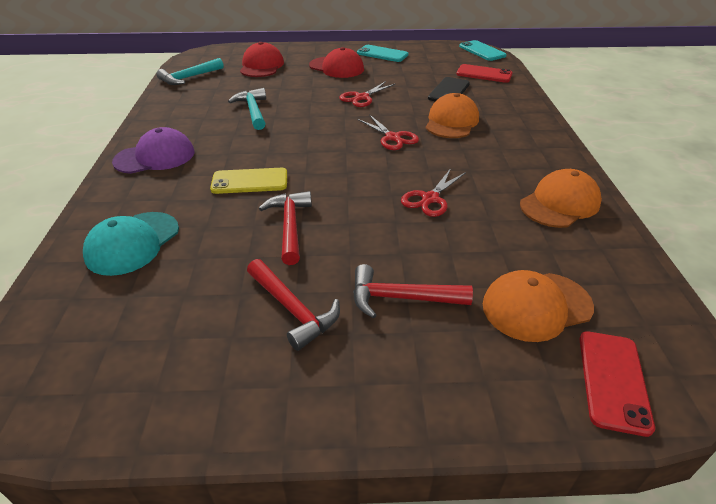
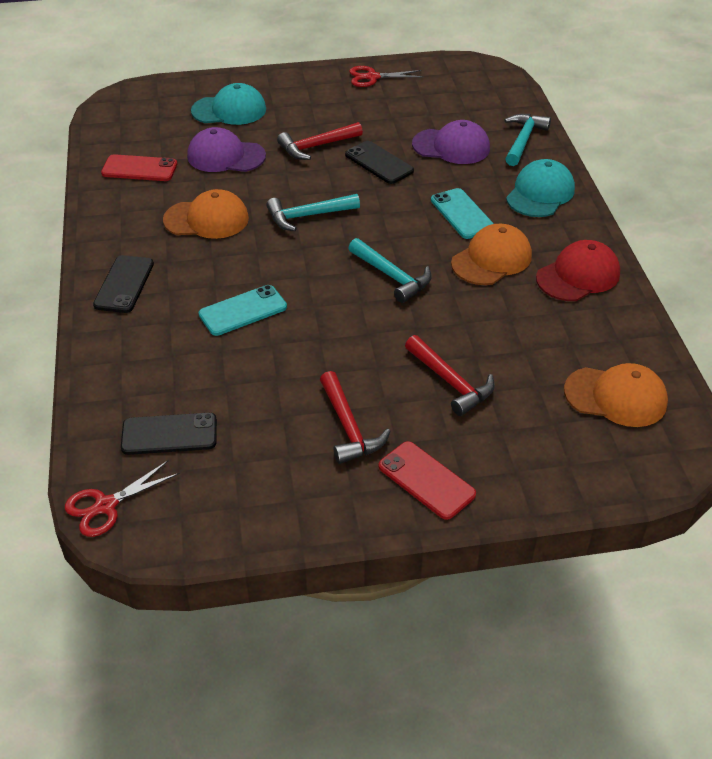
black phone: [428,77,470,101] = 1 -> [93,255,154,313] [121,413,217,455] [345,141,414,184] = 3
purple cap: [112,127,195,174] = 1 -> [187,127,266,172] [412,120,490,164] = 2
red cap: [240,42,284,77] [309,47,364,78] = 2 -> [536,240,620,301] = 1
red scissors: [339,81,395,107] [357,114,419,150] [401,168,466,217] = 3 -> [65,461,180,537] [350,66,424,87] = 2
turquoise cap: [83,212,179,276] = 1 -> [191,83,266,125] [506,159,575,217] = 2
turquoise hammer: [156,58,224,85] [228,88,266,130] = 2 -> [266,194,360,231] [348,238,432,303] [505,114,551,166] = 3
yellow phone: [210,168,287,194] = 1 -> none = 0

